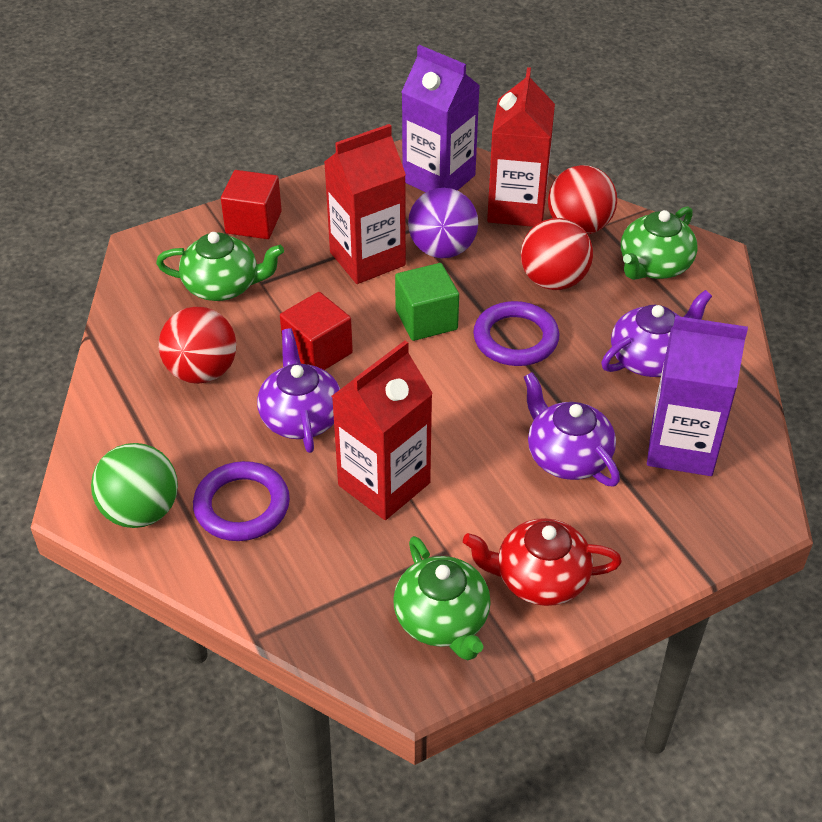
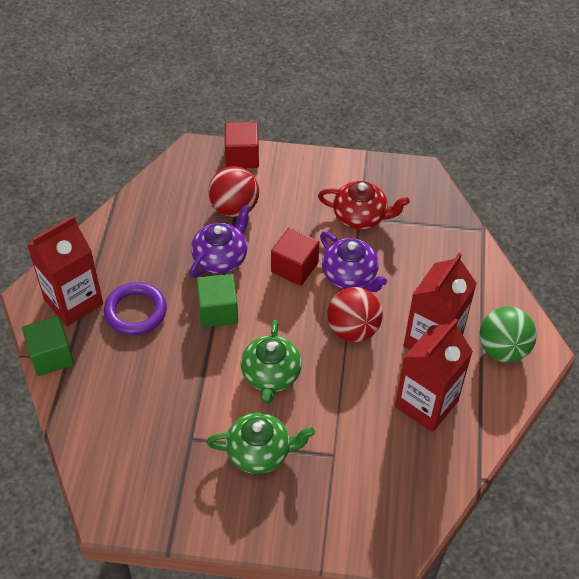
green cube: [395,263,459,341] = 1 -> [22,316,74,376] [196,274,238,328] = 2
green teapot: [156,232,284,301] [393,536,491,660] [621,206,698,280] = 3 -> [206,412,315,474] [241,320,302,403] = 2
purple ball: [408,188,478,258] = 1 -> none = 0
purple carton: [402,45,480,192] [647,316,748,476] = 2 -> none = 0
purple ring: [193,461,290,541] [473,301,559,366] = 2 -> [104,282,167,336] = 1
purple teapot: [257,328,340,453] [524,372,620,487] [601,290,712,377] = 3 -> [190,204,251,278] [320,232,387,292] = 2
red ball: [159,307,236,384] [521,218,593,290] [548,165,617,234] = 3 -> [209,166,259,217] [327,287,383,342] = 2

